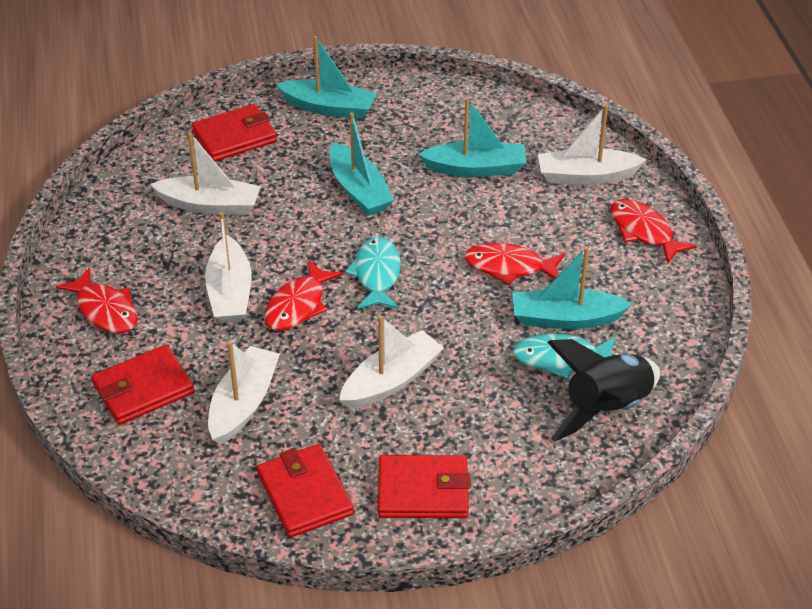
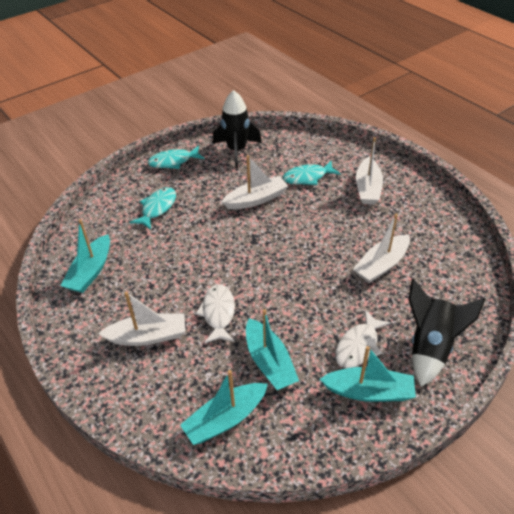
black rocket: [547,339,660,442] = 1 -> [213,90,262,168] [409,278,485,387] = 2
red fish: [56,268,138,333] [264,260,343,331] [464,243,565,285] [610,199,697,263] = 4 -> none = 0
red wallet: [92,345,195,425] [192,104,277,162] [257,444,354,538] [378,455,471,518] = 4 -> none = 0
turquoise fish: [345,236,401,309] [513,333,616,379] = 2 -> [130,187,176,230] [148,146,205,169] [283,161,341,185] = 3
white boat: [150,133,261,215] [205,212,252,323] [208,341,280,445] [339,315,444,409] [538,105,647,185] = 5 -> [98,292,186,346] [221,155,288,210] [353,214,410,283] [356,137,383,205] = 4
white fish: none = 0 -> [195,284,235,344] [335,310,391,368] = 2

